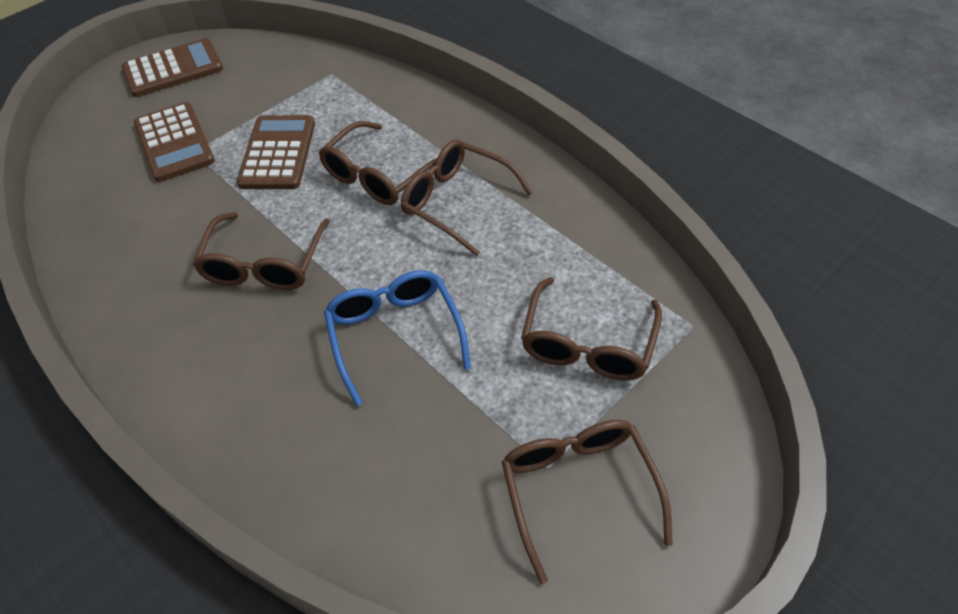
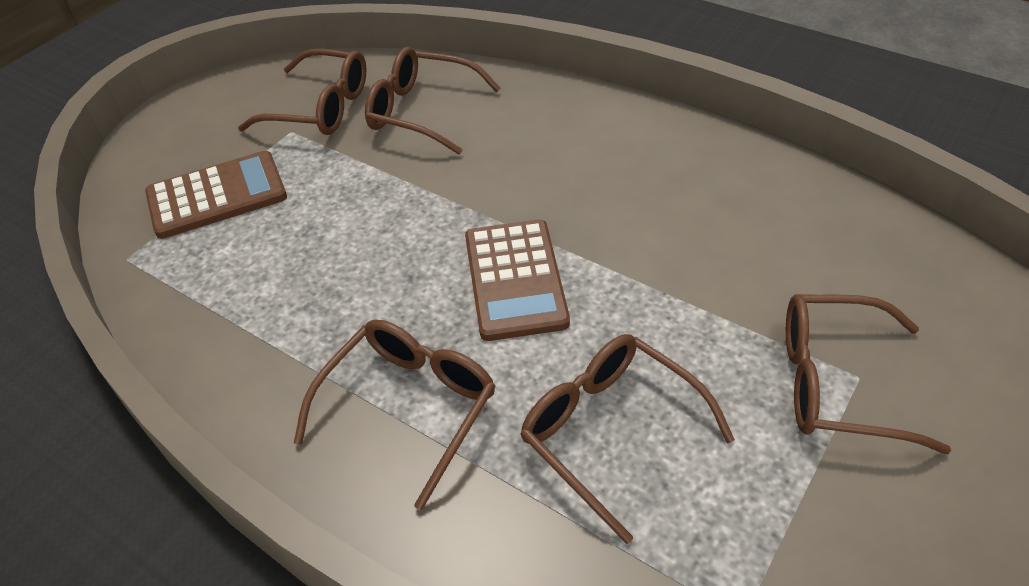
blue glasses: [324,270,471,406] = 1 -> none = 0
brown calculator: [122,38,223,97] [134,102,215,182] [237,115,315,189] = 3 -> [145,151,287,239] [465,220,570,341] = 2

